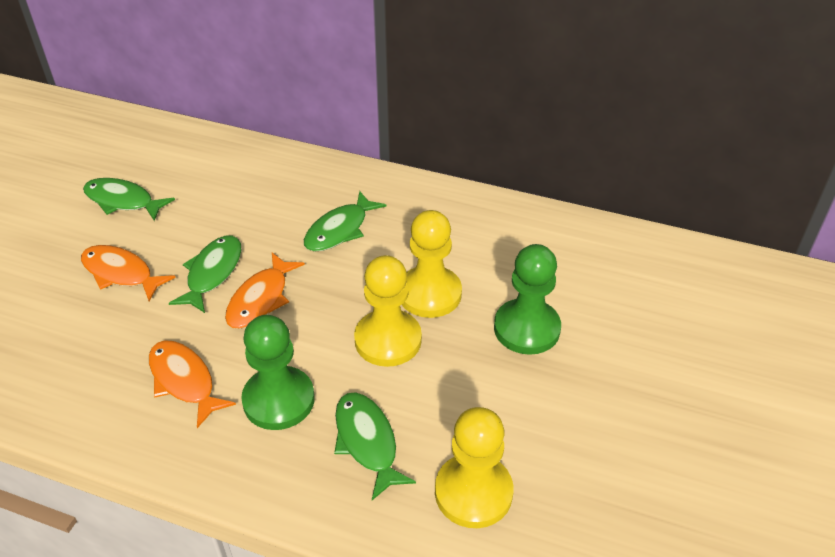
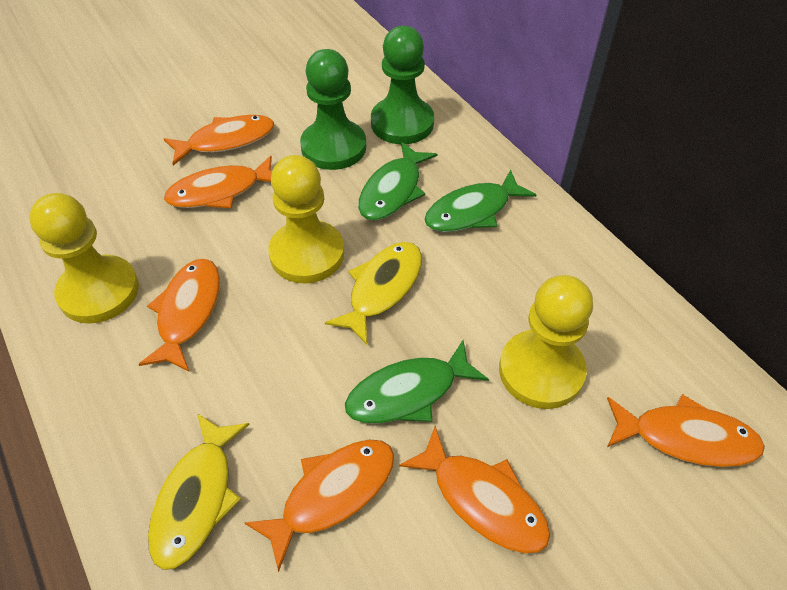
green fish: [83,178,175,221] [169,235,241,313] [304,191,386,251] [334,392,416,500] = 4 -> [345,340,489,423] [358,142,437,221] [424,169,537,232] = 3
orange fish: [81,245,176,301] [149,340,236,428] [225,253,305,329] = 3 -> [138,259,220,371] [164,115,274,166] [164,155,272,208] [244,439,394,572] [399,426,550,554] [607,394,765,467] = 6
yellow fish: none = 0 -> [148,413,250,570] [325,242,422,345] = 2

